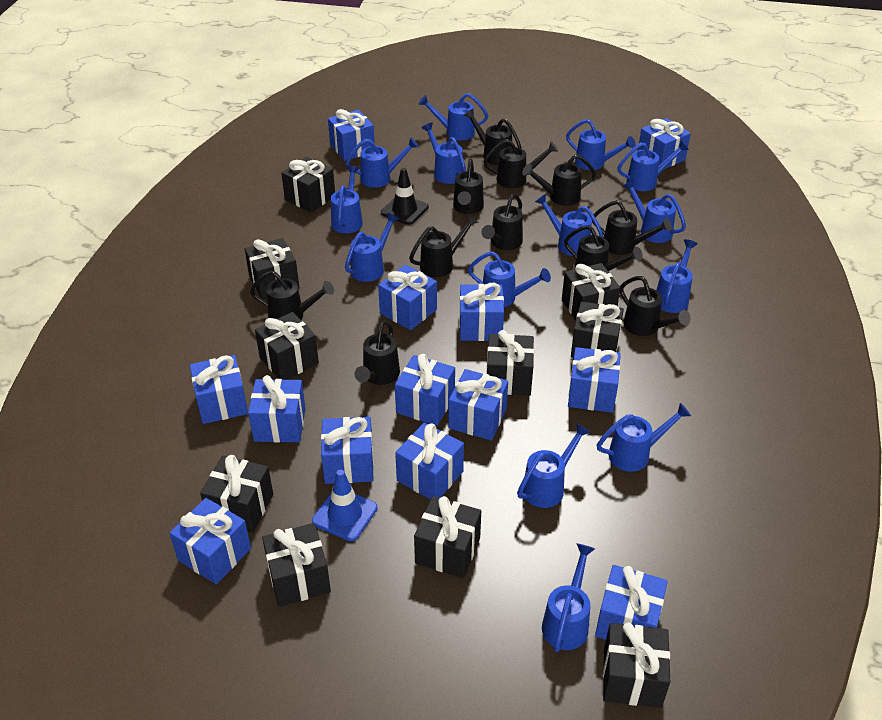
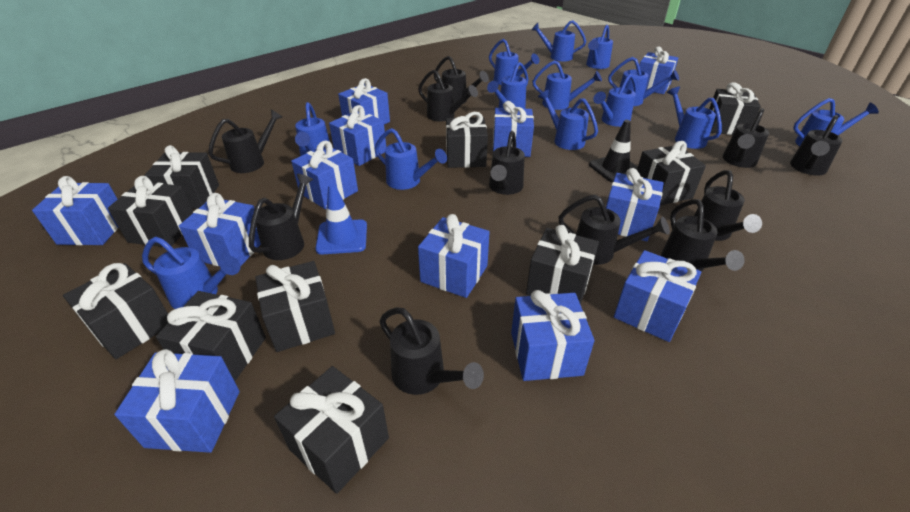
blue gift: [169,498,251,585] [190,355,248,424] [248,375,306,443] [321,417,374,484] [328,109,375,161] [378,265,437,330] [395,354,455,426] [395,422,464,500] [448,369,508,441] [459,283,504,341] [568,347,621,413] [595,565,668,640] [638,118,691,169] = 13 -> [32,176,118,245] [114,349,240,453] [179,193,261,267] [291,140,358,209] [329,105,386,166] [338,78,390,124] [418,214,490,298] [493,101,534,157] [511,290,594,381] [606,168,664,241] [614,250,701,342] [639,47,678,94] = 12
blue watering can: [331,165,363,233] [345,213,399,282] [346,137,419,188] [419,93,488,141] [422,122,466,184] [468,251,551,307] [517,423,591,508] [535,194,604,256] [542,543,595,652] [566,119,635,170] [597,403,691,472] [617,141,689,191] [623,179,686,243] [656,239,698,313] = 14 -> [142,237,240,309] [295,102,330,156] [374,128,447,190] [487,62,529,109] [489,39,539,85] [531,20,586,61] [532,60,602,110] [538,90,598,150] [586,25,613,69] [593,74,637,127] [608,57,679,106] [667,87,722,149] [793,98,879,146] = 13

